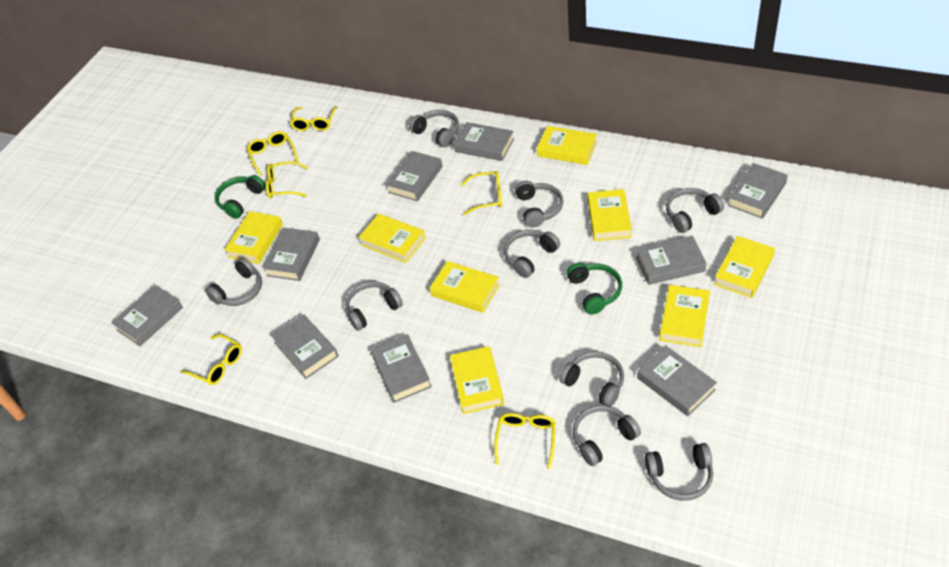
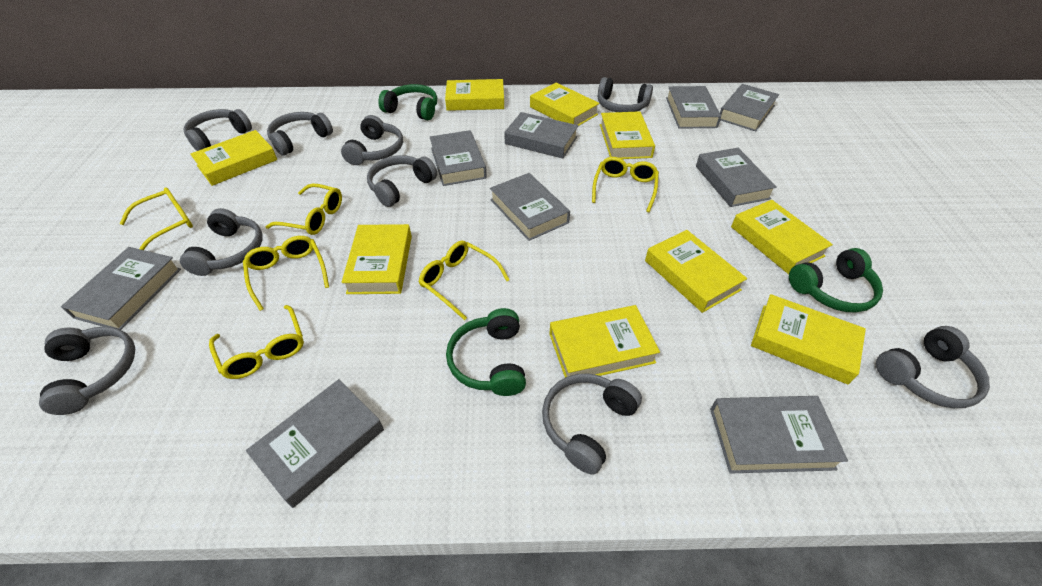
green headphones: [215,175,266,219] [567,263,622,314] = 2 -> [378,84,437,120] [446,308,526,396] [789,248,883,312] = 3
yellow book: [224,211,283,264] [358,214,426,263] [430,261,500,313] [450,346,504,414] [537,126,597,165] [588,189,632,241] [659,285,710,347] [714,236,775,298] = 8 -> [190,130,278,186] [341,224,412,294] [445,79,504,111] [530,83,600,126] [549,305,660,378] [600,111,655,159] [645,230,747,313] [731,200,833,274] [751,294,866,385] = 9

